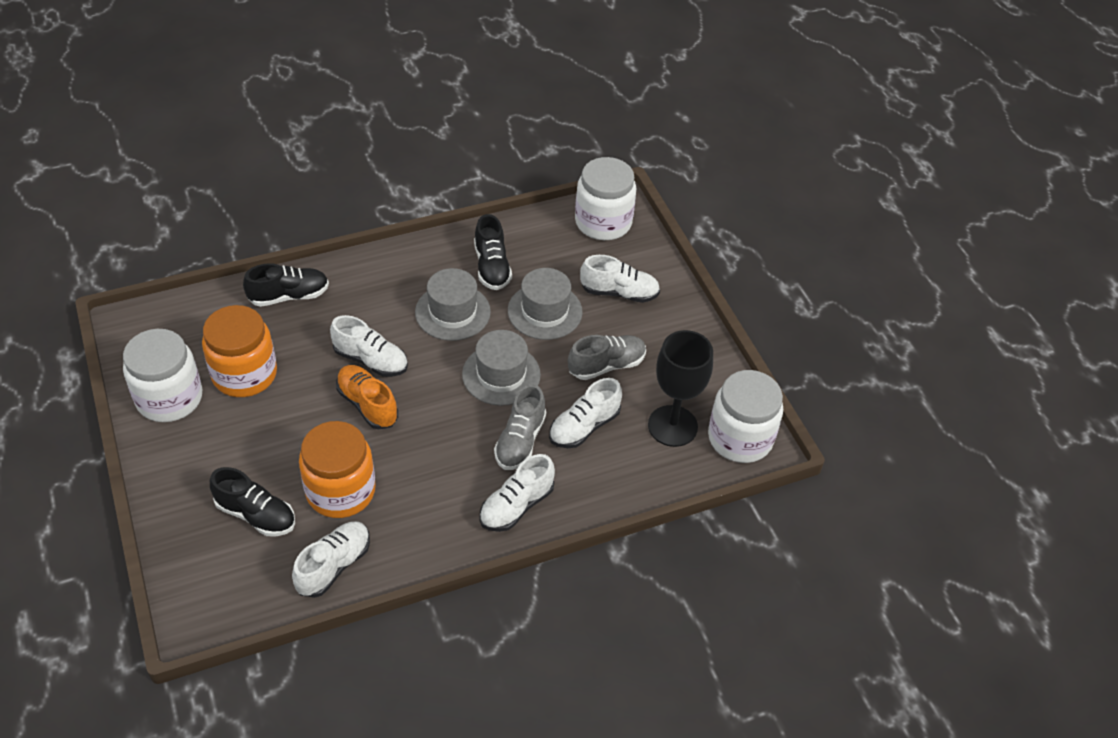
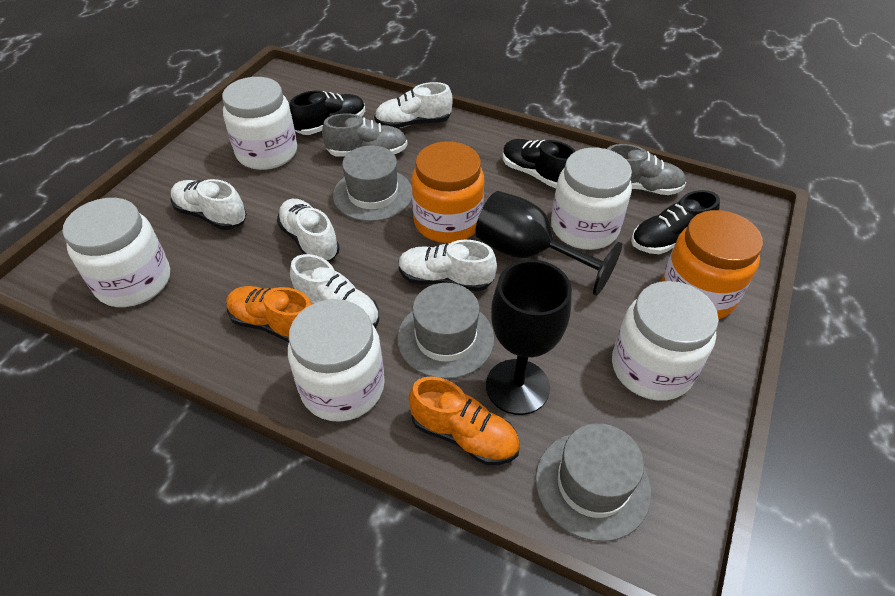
black goblet: [648,330,713,447] = 1 -> [475,191,622,296] [486,260,572,415] = 2
orange shoe: [336,365,398,430] = 1 -> [226,286,312,342] [408,376,520,465] = 2
white jar: [123,329,202,422] [575,157,636,240] [708,370,783,463] = 3 -> [63,198,170,307] [222,77,297,170] [288,299,385,422] [551,148,632,250] [612,281,719,401] = 5

